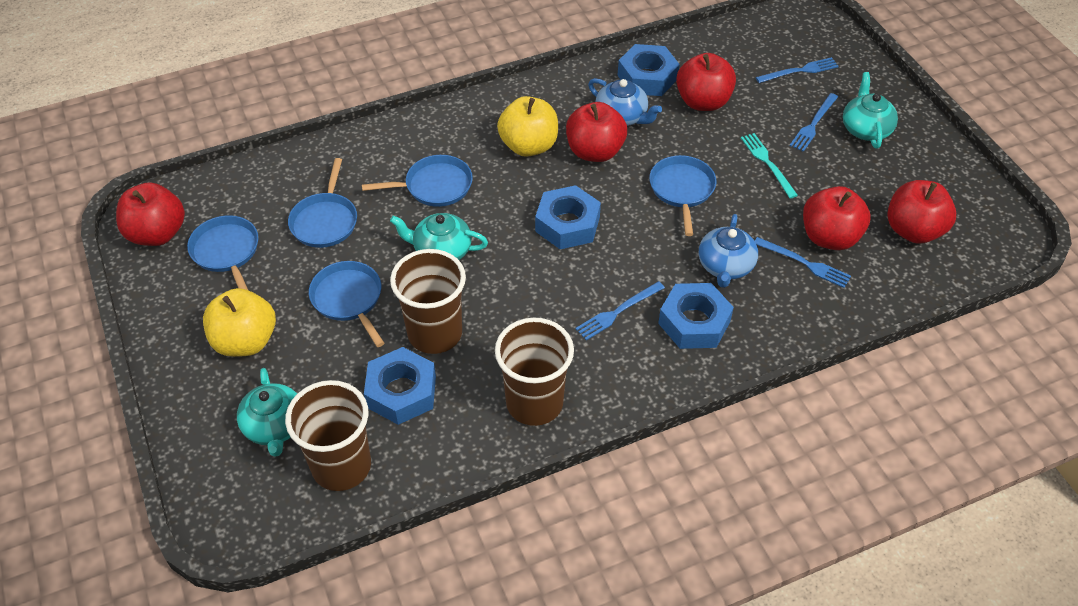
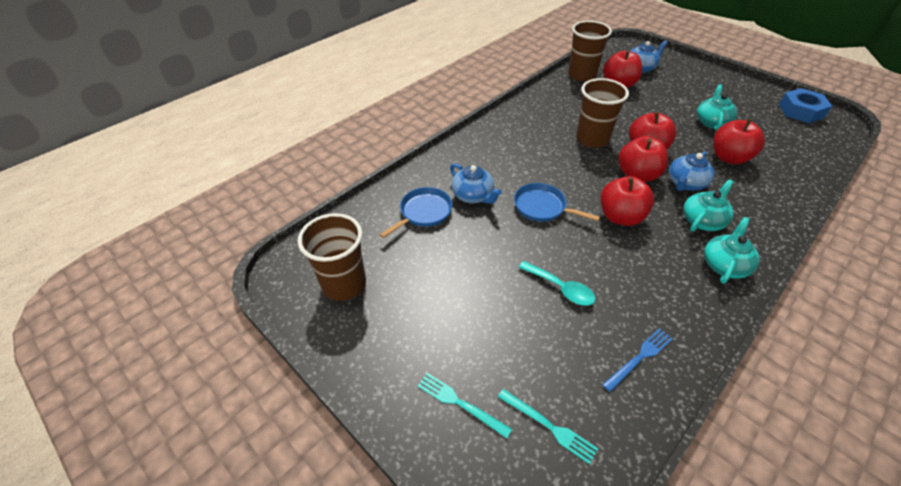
blue fork: [575,281,665,340] [755,237,851,288] [756,57,839,83] [790,93,838,152] = 4 -> [602,328,673,392] = 1
blue nut: [364,347,436,425] [535,185,601,249] [617,44,680,96] [658,283,734,349] = 4 -> [779,88,832,123] = 1
blue pan: [187,215,258,291] [288,158,357,248] [309,261,384,347] [362,155,473,207] [649,155,716,236] = 5 -> [380,187,453,238] [514,183,600,222] = 2
blue teapot: [588,78,662,126] [699,214,758,288] = 2 -> [450,163,502,204] [630,41,668,73] [669,151,714,191] = 3
turquoise fork: [741,133,798,198] = 1 -> [417,373,512,438] [498,389,598,464] = 2
turquoise spoon: none = 0 -> [519,261,595,306] = 1
yellow apple: [203,288,276,357] [497,96,558,157] = 2 -> none = 0

